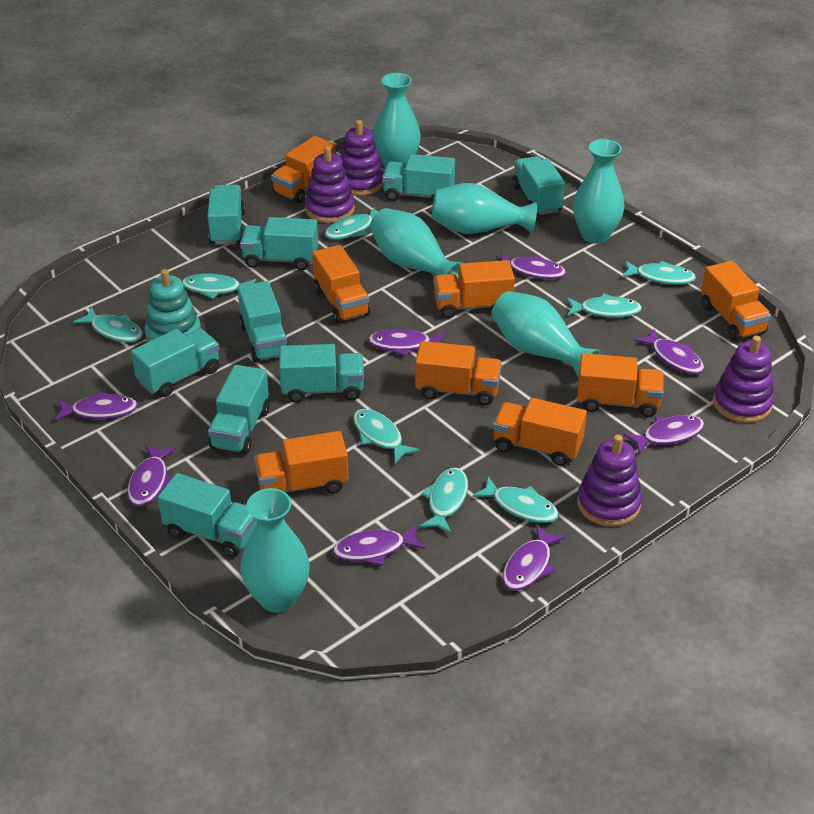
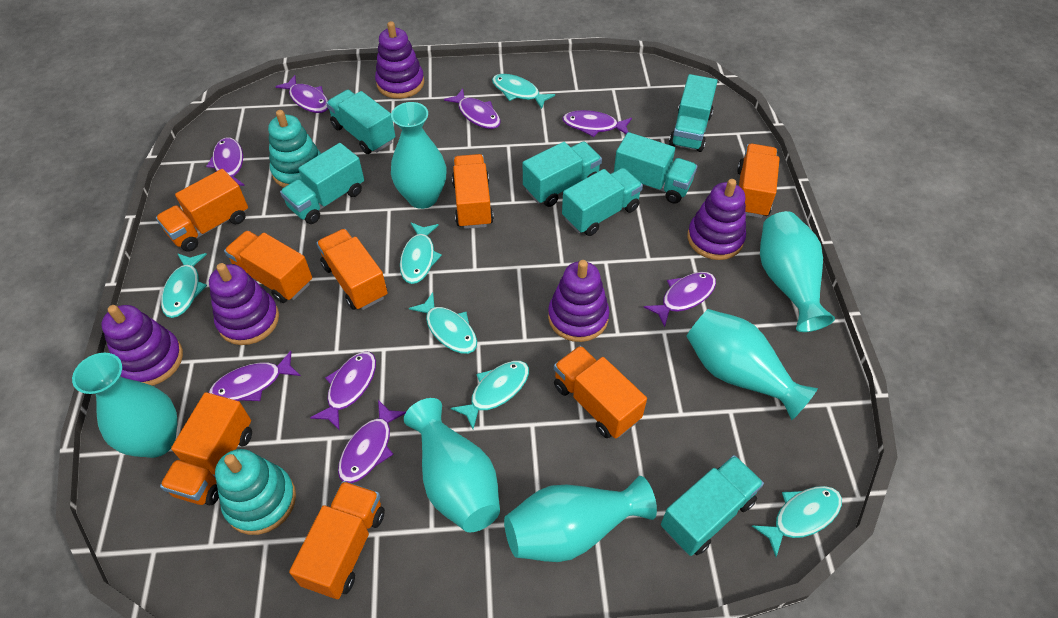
purple stacking toy: [305,146,355,223] [340,120,384,196] [577,435,642,527] [713,336,774,423] = 4 -> [101,305,183,386] [209,263,279,345] [375,21,424,99] [548,260,609,342] [687,179,746,260] = 5
turquoise fish: [73,307,143,342] [182,273,256,299] [325,207,377,240] [353,409,420,464] [420,468,468,533] [472,476,559,523] [566,293,642,318] [622,260,696,285] = 8 -> [161,253,207,318] [400,223,442,284] [409,292,477,354] [450,361,529,429] [492,74,555,109] [752,486,842,557] = 6
turquoise stacking toy: [145,269,201,342] = 1 -> [215,449,296,535] [268,110,321,188] = 2
turquoise truck: [131,328,220,397] [158,473,257,557] [207,184,245,245] [208,365,269,454] [238,281,289,363] [240,217,318,270] [279,344,364,403] [382,154,455,203] [512,156,565,215] = 9 -> [280,143,364,224] [326,90,395,154] [523,141,602,207] [562,168,643,236] [614,132,697,204] [661,455,764,556] [669,74,717,152] = 7

